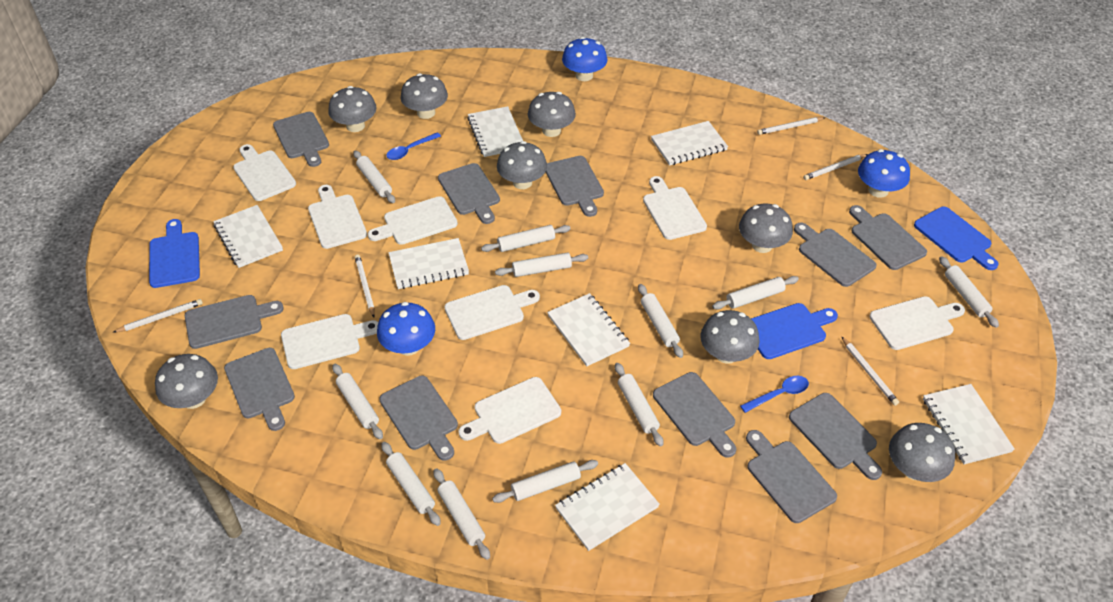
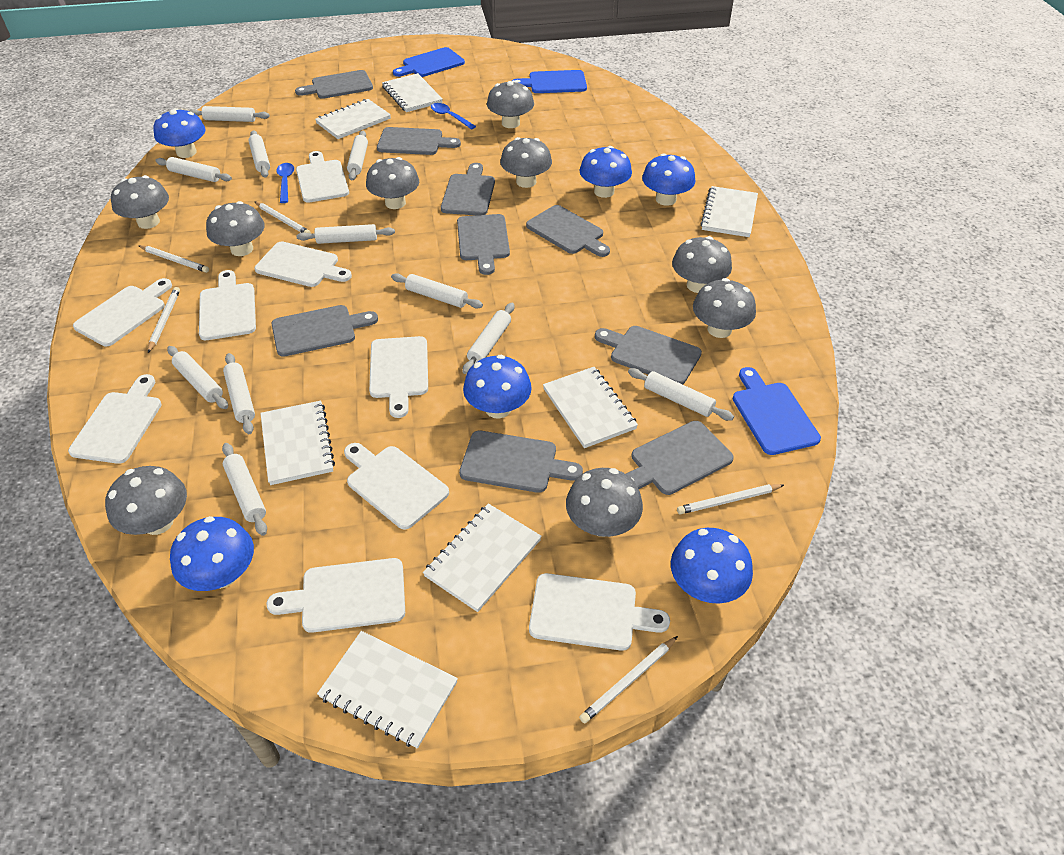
blue mushroom: [377,302,435,356] [562,37,607,81] [858,149,910,198] = 3 -> [153,108,206,158] [170,516,254,591] [463,355,532,419] [579,146,632,198] [642,153,696,206] [671,528,753,604] = 6
grey cutting board: [185,295,284,349] [224,348,295,431] [273,112,329,167] [379,376,458,460] [438,163,500,224] [546,156,604,217] [653,372,736,458] [746,430,837,523] [789,393,882,480] [794,223,877,287] [849,205,927,270] = 11 -> [272,305,378,357] [295,70,373,99] [377,127,461,155] [441,163,495,215] [457,214,510,275] [459,431,583,493] [526,205,610,257] [595,326,702,385] [626,421,734,495] = 9
grey mushroom: [155,354,218,409] [328,86,377,132] [401,73,448,119] [497,141,547,189] [528,92,576,137] [700,310,760,364] [739,204,793,253] [889,423,955,482] = 8 -> [105,466,187,535] [111,175,169,229] [206,201,265,256] [366,157,419,209] [487,80,534,128] [500,137,552,188] [566,468,643,537] [672,236,732,293] [693,278,756,338] = 9
white cutting board: [233,144,296,201] [281,314,378,369] [308,185,367,249] [368,196,458,245] [444,285,540,340] [458,377,561,444] [643,176,707,240] [869,296,965,350] = 8 -> [68,374,162,464] [73,278,172,346] [199,270,256,340] [254,241,352,287] [266,558,405,633] [296,151,349,203] [344,443,449,530] [369,336,428,418] [529,573,670,651] = 9

